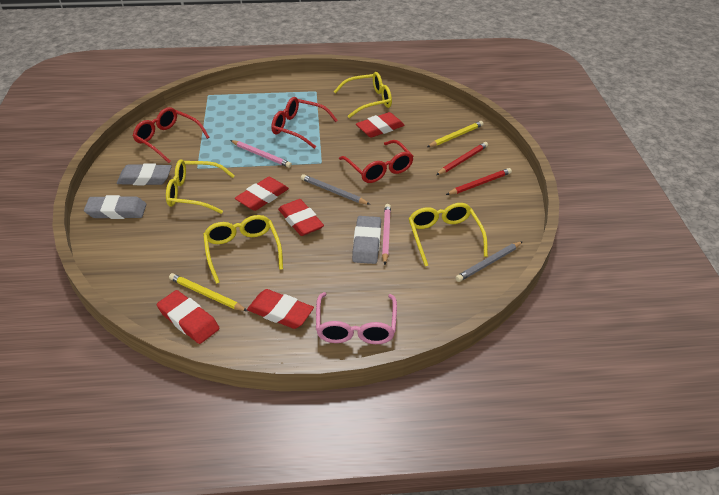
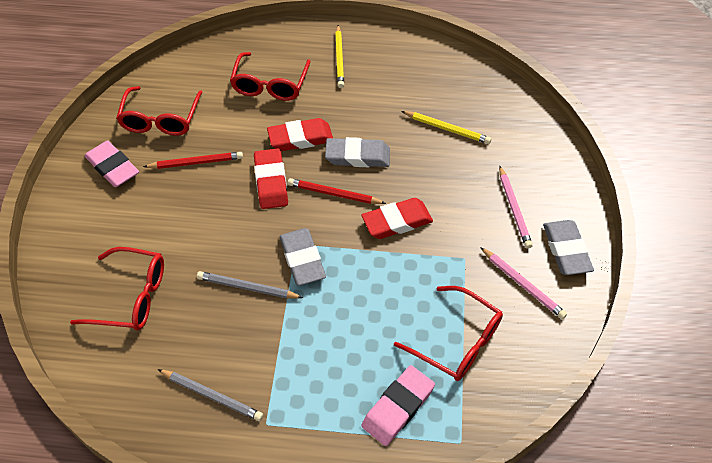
pink eraser: none = 0 -> [84,141,139,187] [361,365,435,446] = 2
pink glasses: [316,292,397,344] = 1 -> none = 0
red eraser: [157,290,220,344] [235,177,289,211] [247,289,314,329] [278,199,324,236] [356,112,405,138] = 5 -> [254,148,288,209] [267,118,333,151] [361,198,433,239] = 3
red glasses: [133,107,210,163] [271,97,338,149] [339,140,414,183] = 3 -> [70,247,164,331] [116,86,203,136] [230,52,311,101] [394,286,503,381] = 4
yellow glasses: [166,159,235,214] [203,215,283,284] [334,72,392,118] [409,203,488,267] = 4 -> none = 0

